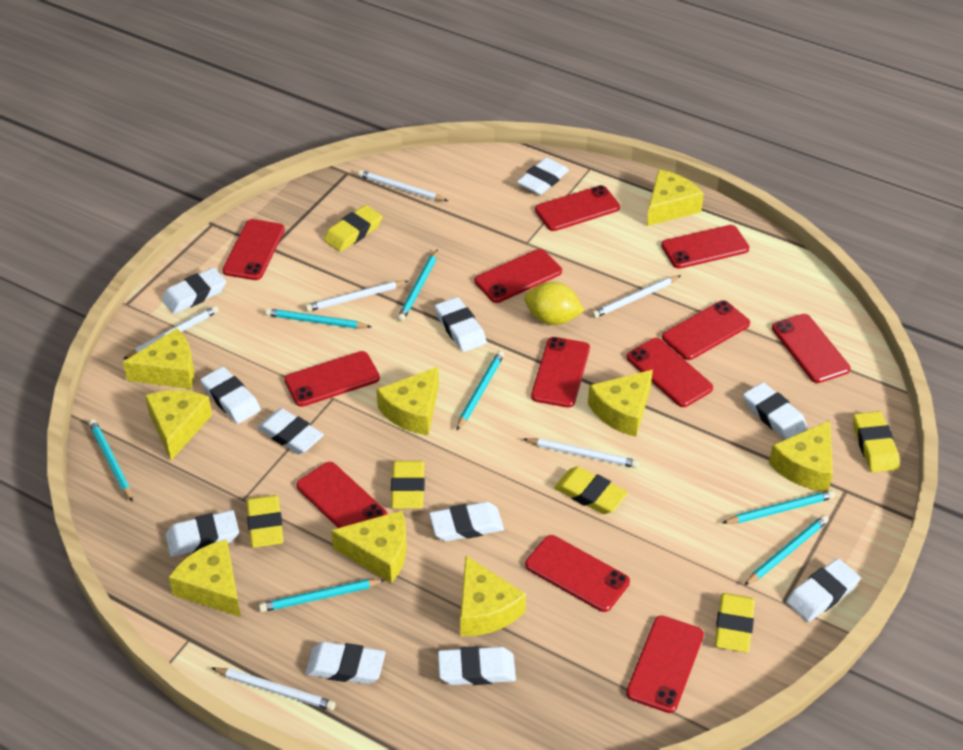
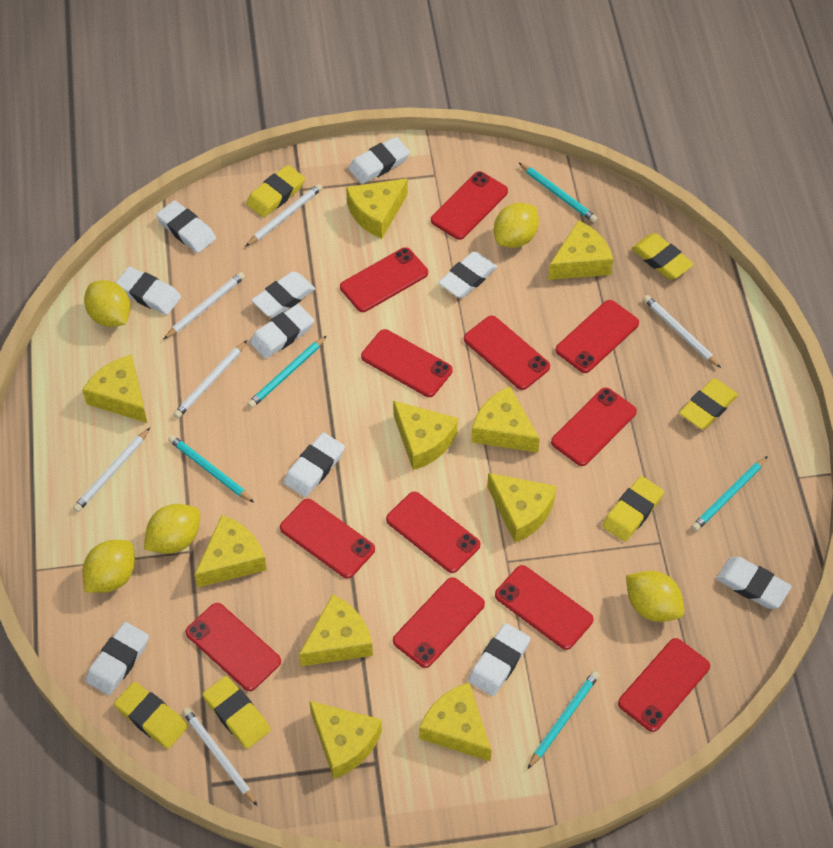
turquoise pencil: [88,419,133,502] [259,579,385,612] [265,308,371,329] [397,249,438,322] [456,351,504,431] [722,490,835,524] [744,515,829,586] = 7 -> [168,435,254,502] [247,336,327,408] [518,162,597,222] [527,671,600,769] [692,456,768,531] = 5
white eraser: [162,267,226,314] [166,510,239,557] [200,367,261,424] [257,408,324,454] [306,642,385,684] [429,502,504,541] [435,297,487,352] [438,646,516,685] [517,158,569,195] [743,382,808,440] [786,558,860,622] = 11 -> [86,622,149,695] [116,267,181,315] [156,200,216,253] [250,304,314,359] [251,272,315,318] [284,432,345,497] [348,137,410,184] [438,251,497,298] [468,623,531,696] [716,557,792,609] = 10
yellow cheese: [123,328,194,389] [145,390,212,460] [169,539,241,617] [331,510,407,583] [376,367,439,435] [460,556,526,636] [588,370,653,437] [647,170,704,226] [769,420,833,492] = 9 -> [82,354,147,423] [195,515,267,587] [299,594,373,666] [309,701,382,779] [346,178,408,239] [393,401,458,470] [419,683,492,761] [471,386,540,453] [487,473,557,543] [548,220,613,280] = 10
yellow lemon: [524,282,585,325] = 1 -> [83,540,135,593] [84,280,131,327] [144,504,200,554] [494,203,539,248] [626,571,684,622] = 5

